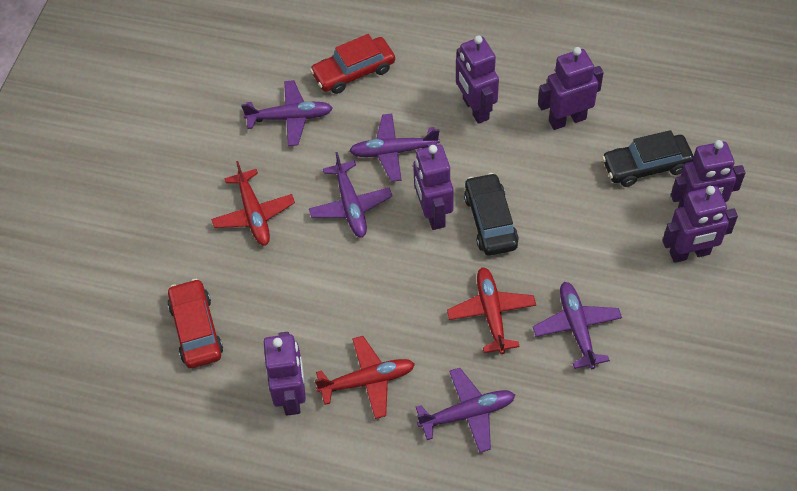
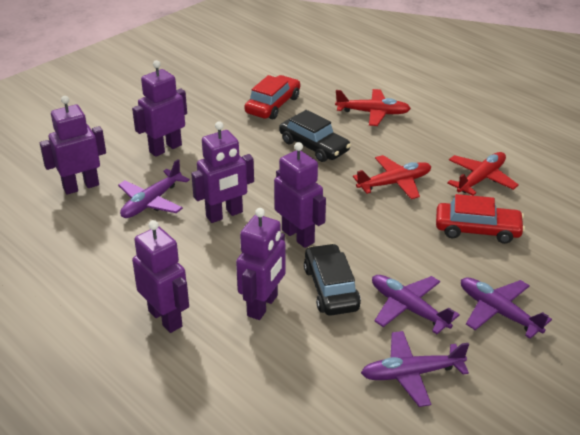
purple plane: [241,80,333,146] [309,152,392,238] [349,113,440,182] [416,368,515,453] [533,282,622,369] = 5 -> [118,159,190,218] [361,331,469,407] [372,275,460,334] [461,277,552,339] = 4

